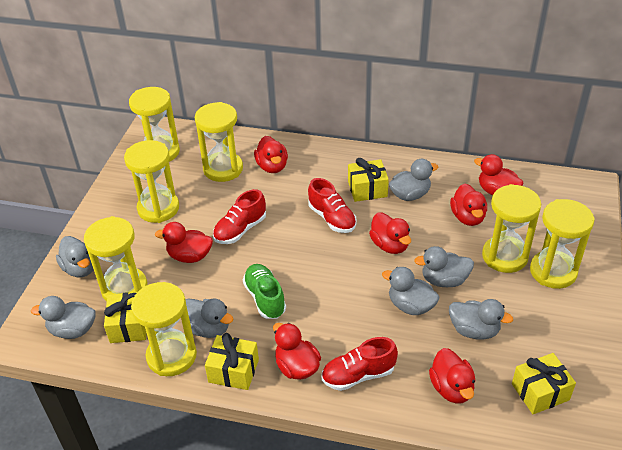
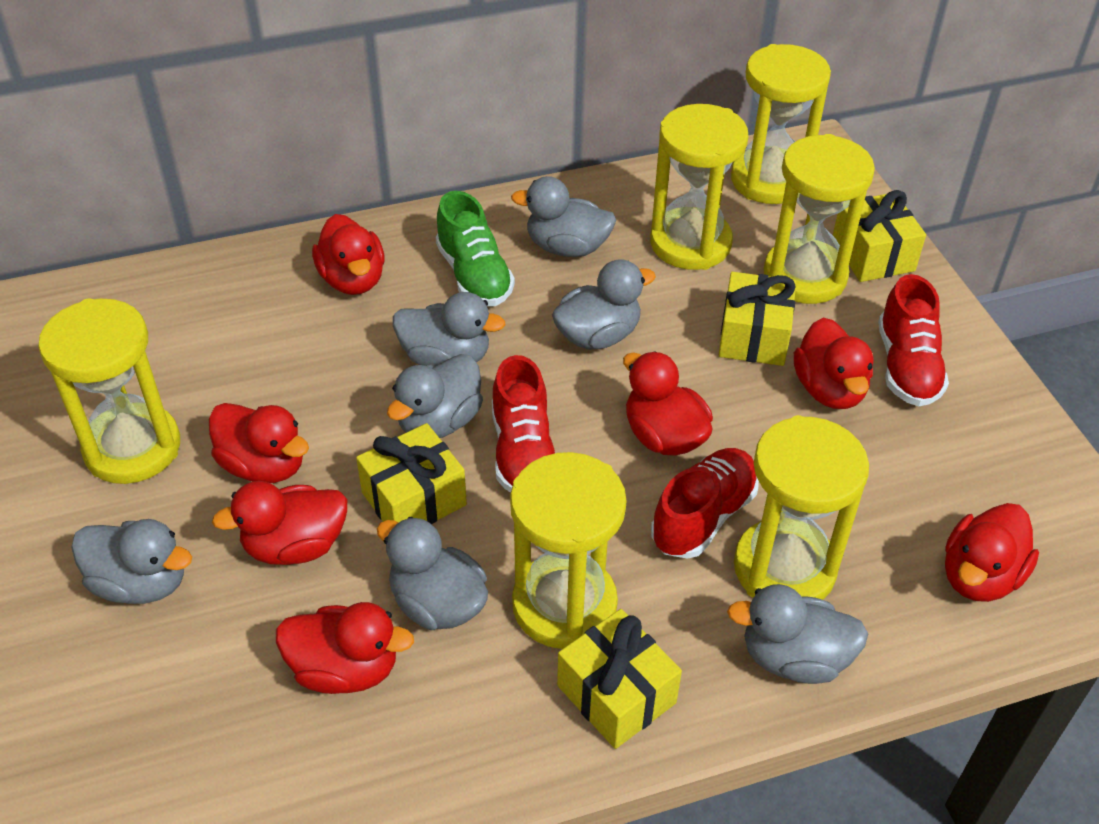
yellow hourglass: [84,216,148,301] [124,140,179,223] [129,87,180,162] [131,282,197,376] [195,102,243,182] [482,184,541,273] [530,199,595,289] = 7 -> [38,298,180,484] [510,452,627,649] [650,104,748,270] [731,44,831,204] [734,415,869,600] [763,134,875,304] = 6

